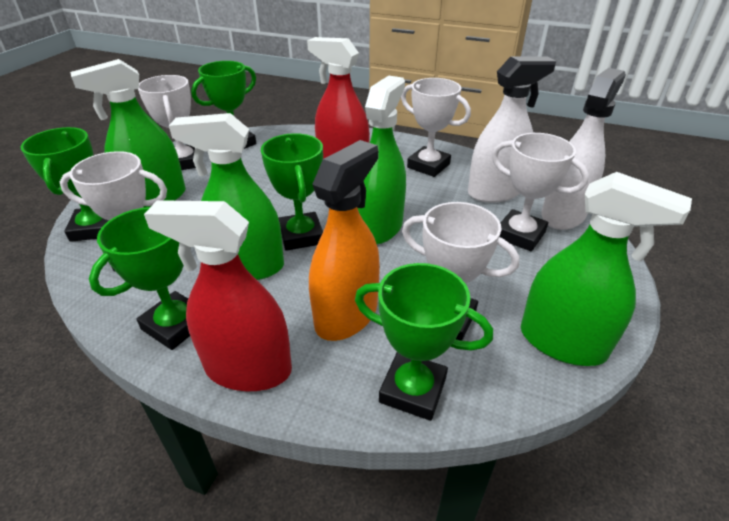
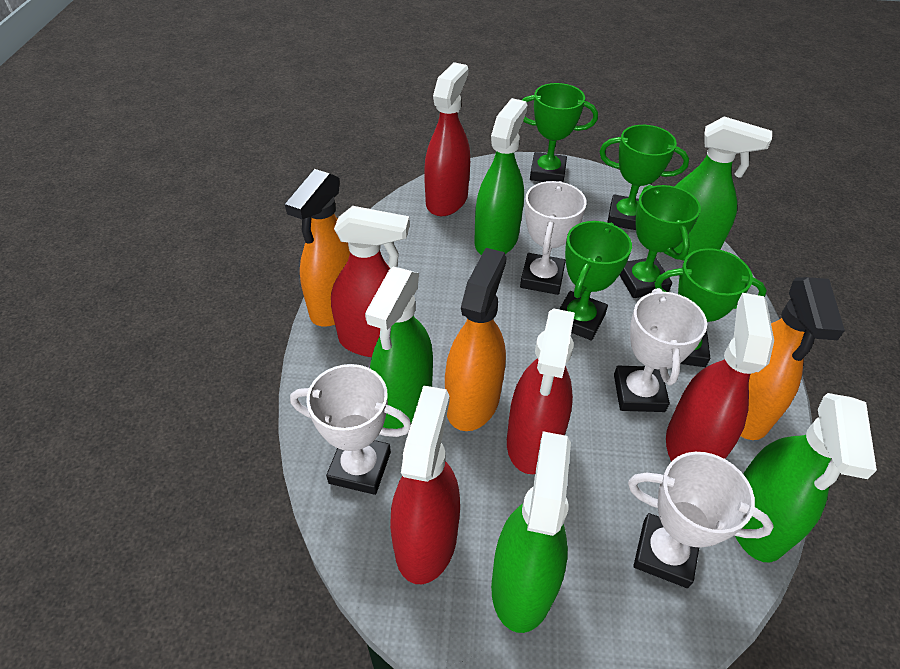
green spray bottle: [70,59,186,208] [169,113,284,280] [358,76,406,244] [521,172,692,366] = 4 -> [365,267,433,429] [474,98,528,255] [491,431,571,633] [663,117,772,261] [735,393,877,562] = 5
orange spray bottle: [309,140,380,341] = 1 -> [285,169,350,327] [445,248,507,431] [740,277,845,440] = 3
red spray bottle: [144,200,292,391] [307,37,370,159] = 2 -> [331,206,410,357] [390,385,460,584] [424,62,470,216] [507,308,575,474] [666,293,774,461] = 5
white spray bottle: [468,56,556,203] [541,68,626,230] = 2 -> none = 0
white trophy: [60,151,167,271] [138,75,196,170] [401,78,471,177] [402,202,520,340] [492,133,589,251] = 5 -> [290,364,411,495] [520,181,586,295] [614,288,707,412] [628,452,774,588] = 4

